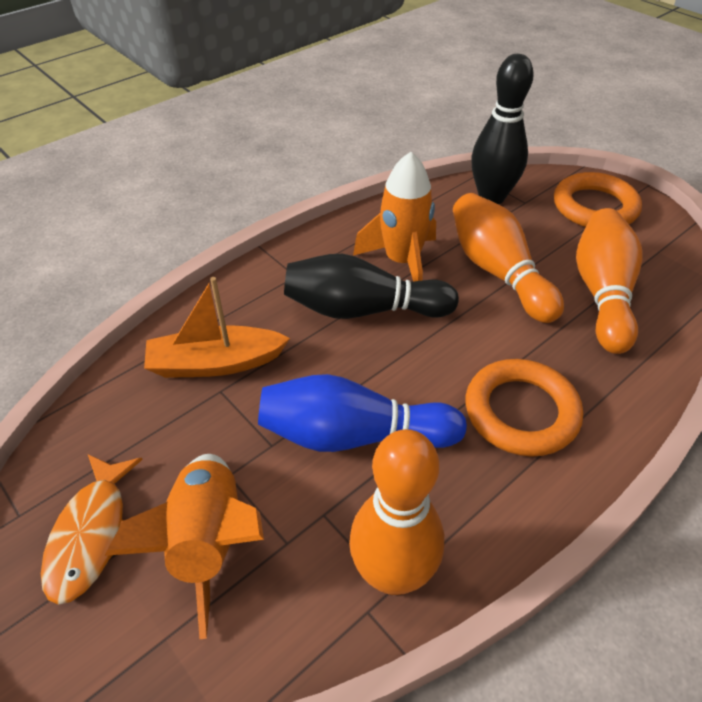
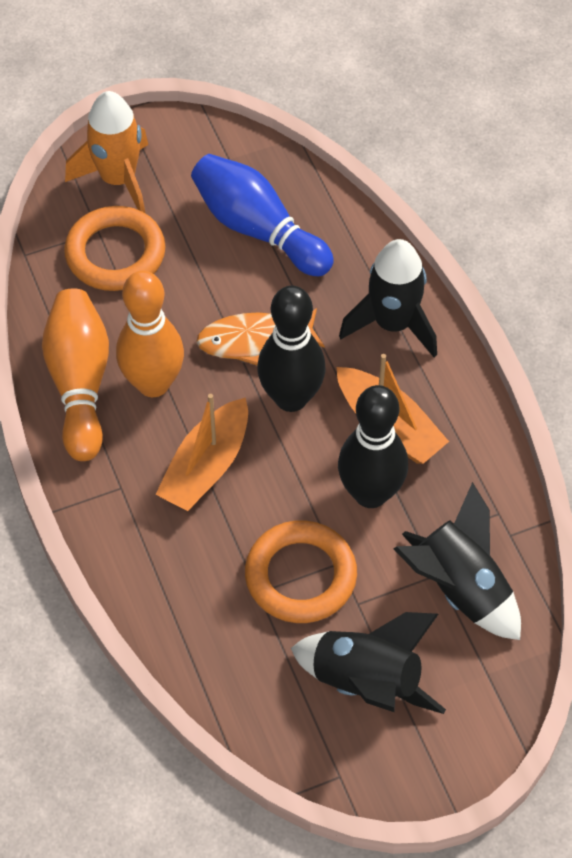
black rocket: none = 0 -> [291,612,446,714] [339,239,437,357] [394,482,521,640] = 3
orange boat: [144,277,290,378] = 1 -> [155,394,248,511] [337,354,449,464] = 2
orange bowling pin: [349,429,444,595] [453,193,564,323] [576,208,643,354] = 3 -> [42,288,109,461] [116,271,184,397] = 2
orange rocket: [104,454,264,639] [353,152,436,282] = 2 -> [65,91,148,214] = 1

